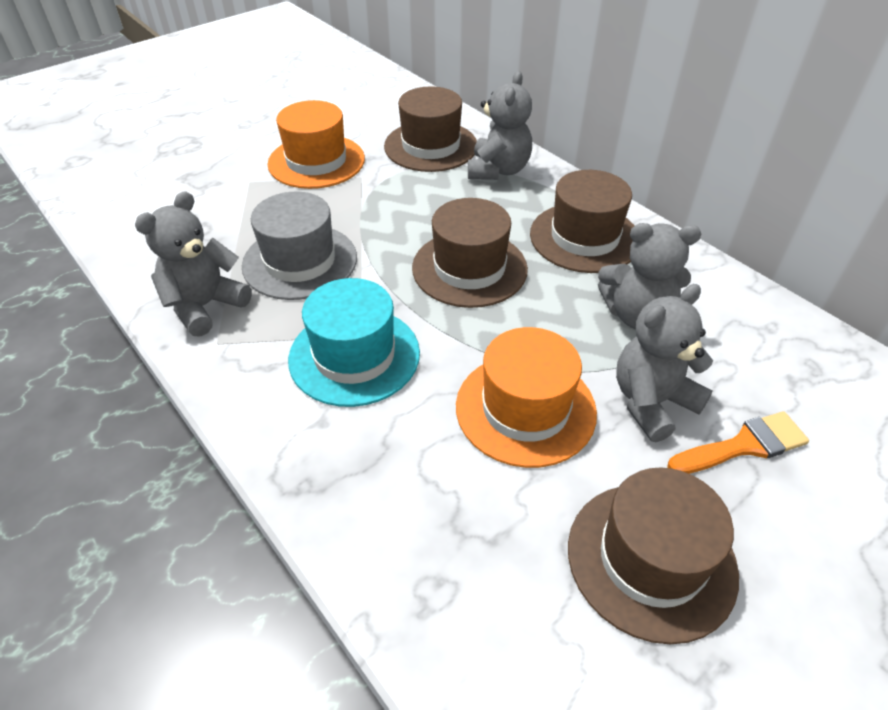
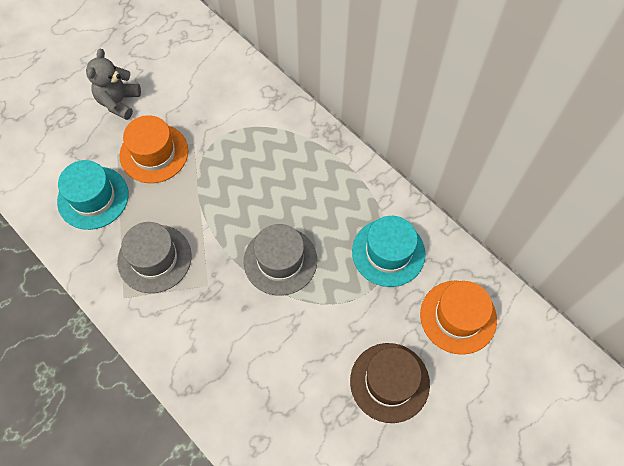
brown hat: [384,86,477,172] [412,198,528,308] [530,170,634,273] [568,467,739,644] = 4 -> [350,343,430,423] = 1
grey hat: [242,191,357,300] = 1 -> [117,222,192,293] [244,224,317,296] = 2
grey teddy bear: [135,191,252,337] [468,71,532,180] [598,223,701,329] [616,284,713,442] = 4 -> [86,49,141,120] = 1
orange brush: [667,411,809,474] = 1 -> none = 0
turquoise hat: [288,278,420,407] = 1 -> [57,160,129,230] [352,216,426,287] = 2

